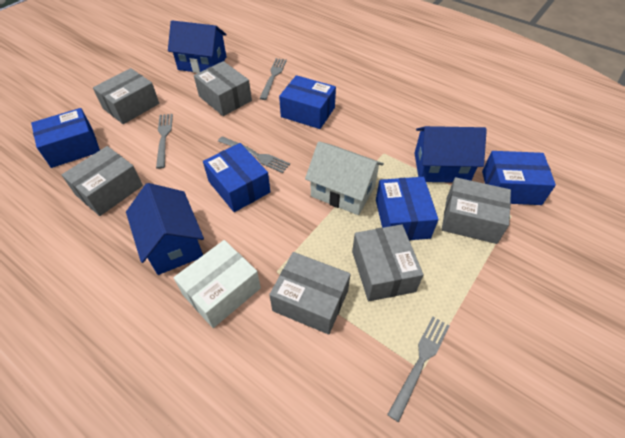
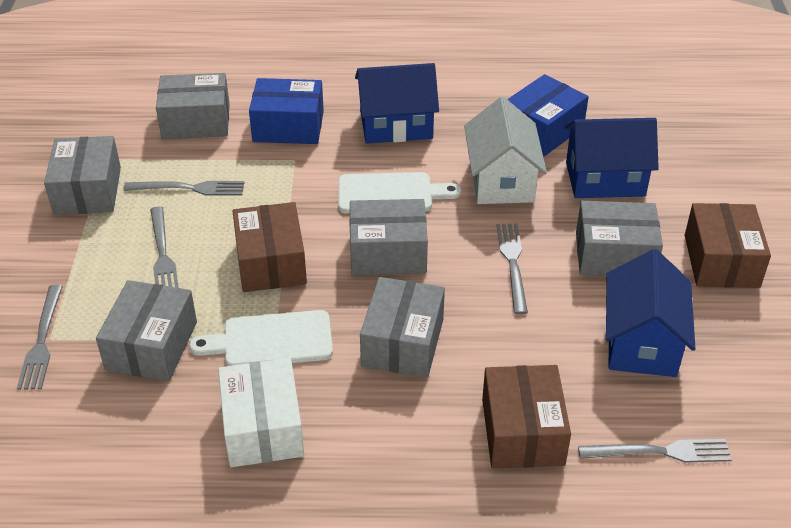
blue box: [31,108,100,168] [203,143,270,212] [279,75,336,129] [376,177,438,241] [482,151,556,205] = 5 -> [249,78,324,144] [507,74,589,156] = 2
brown box: none = 0 -> [233,202,307,292] [482,365,571,469] [685,203,771,288] = 3
grey fork: [156,114,173,169] [218,136,290,173] [259,58,287,100] [387,316,450,422] = 4 -> [17,285,63,390] [123,181,244,196] [150,206,179,288] [496,224,528,315] [578,439,732,462] = 5
white cutting board: none = 0 -> [189,310,333,366] [338,172,461,214] = 2

